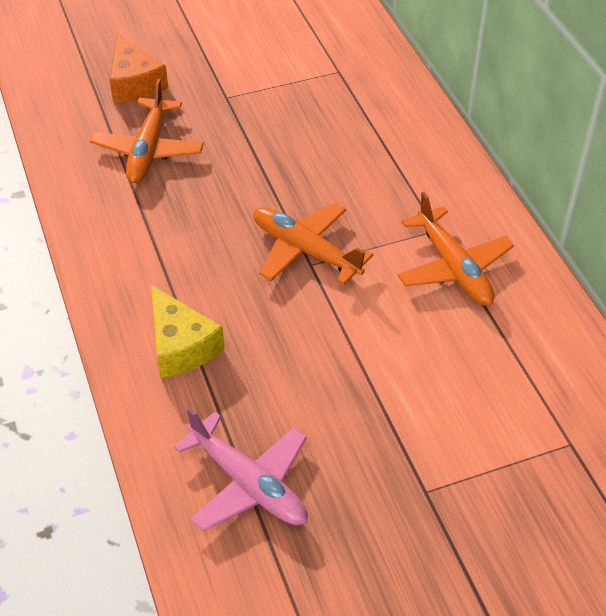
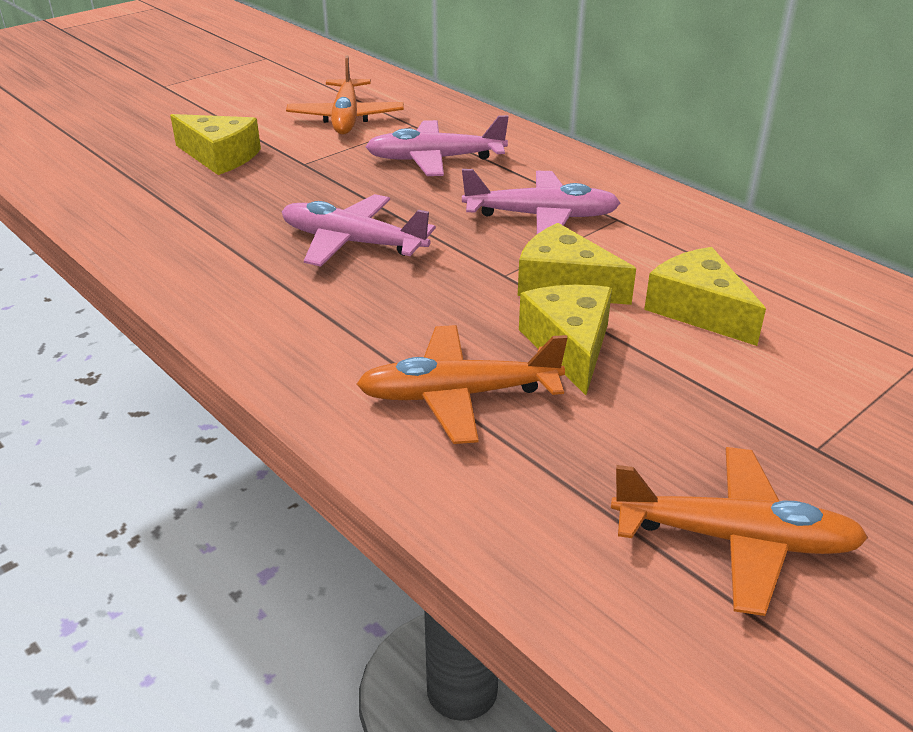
orange cheese: [110,34,168,103] = 1 -> none = 0
pink plane: [173,407,308,531] = 1 -> [282,194,436,267] [365,115,509,176] [462,169,621,234] = 3
yellow cheese: [151,285,225,378] = 1 -> [170,114,261,175] [518,223,636,305] [519,285,612,395] [644,247,766,346] = 4

